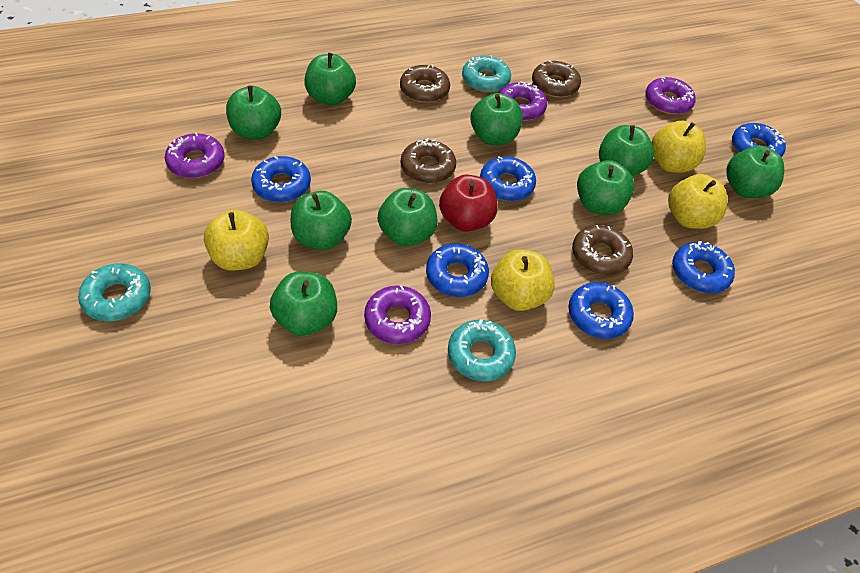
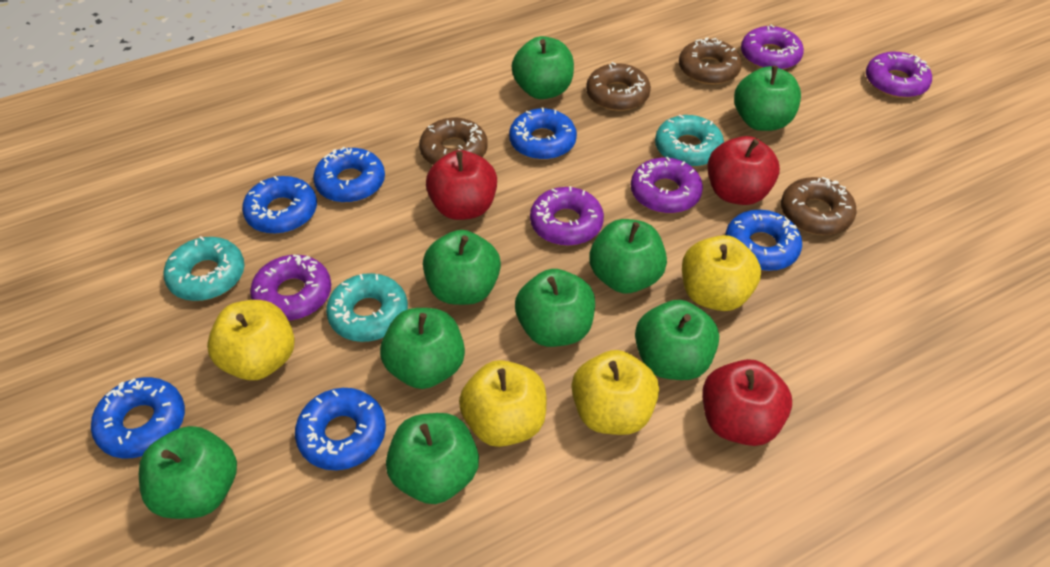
purple donut: [165,133,225,178] [364,285,431,344] [499,82,547,121] [645,76,696,115] = 4 -> [250,254,331,321] [530,186,604,246] [631,157,703,213] [741,25,804,70] [866,51,932,98] = 5
red apple: [439,174,498,232] = 1 -> [426,150,497,220] [702,359,792,446] [707,136,780,205] = 3

